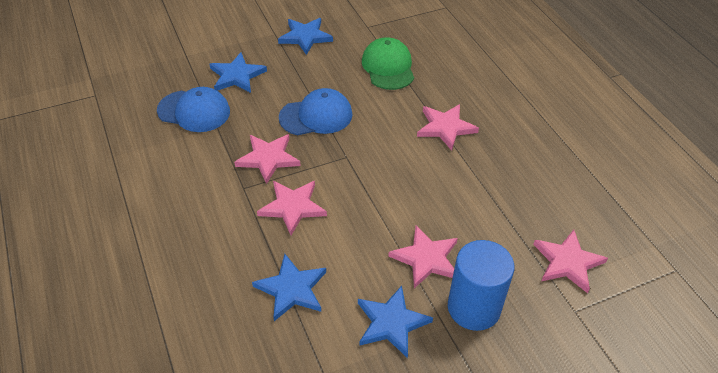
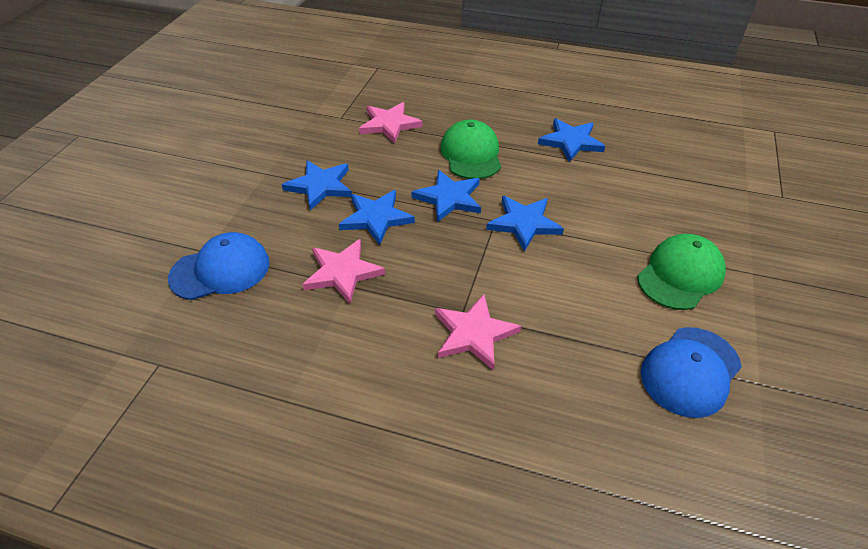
blue cylinder: [448,240,515,331] = 1 -> none = 0
blue star: [209,52,267,93] [252,254,326,321] [278,18,333,55] [358,286,433,358] = 4 -> [282,160,352,211] [339,190,415,245] [412,170,481,222] [486,196,564,252] [538,118,605,162] = 5
green cap: [362,37,414,90] = 1 -> [441,119,501,179] [637,234,726,310] = 2
pink star: [234,134,300,184] [257,181,327,235] [388,226,458,288] [417,104,479,151] [533,230,608,293] = 5 -> [302,239,385,304] [359,102,422,144] [435,294,521,370] = 3

